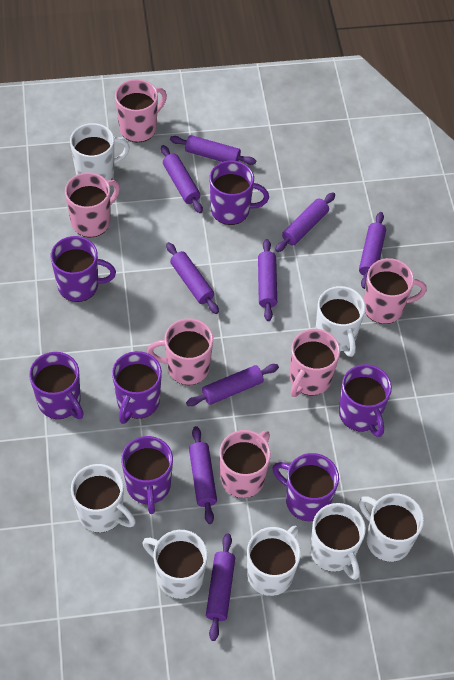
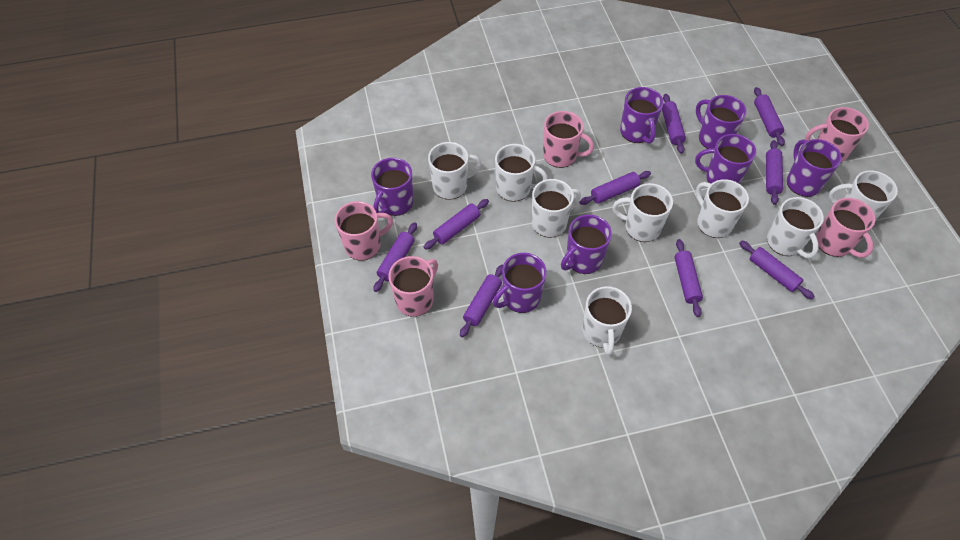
pink mug: [65,172,120,237] [115,79,167,142] [147,318,213,385] [219,430,271,498] [290,329,340,397] [364,258,427,324] = 6 -> [335,201,393,261] [388,256,438,317] [543,111,594,168] [805,107,869,163] [816,198,875,258] = 5
white mug: [70,123,130,181] [71,464,136,533] [143,530,207,599] [247,526,301,596] [310,503,366,580] [316,286,365,357] [359,493,424,562] = 7 -> [428,142,481,200] [495,144,548,202] [532,179,581,238] [582,286,632,355] [613,183,673,242] [696,179,749,238] [767,197,824,258] [829,170,898,220] = 8

